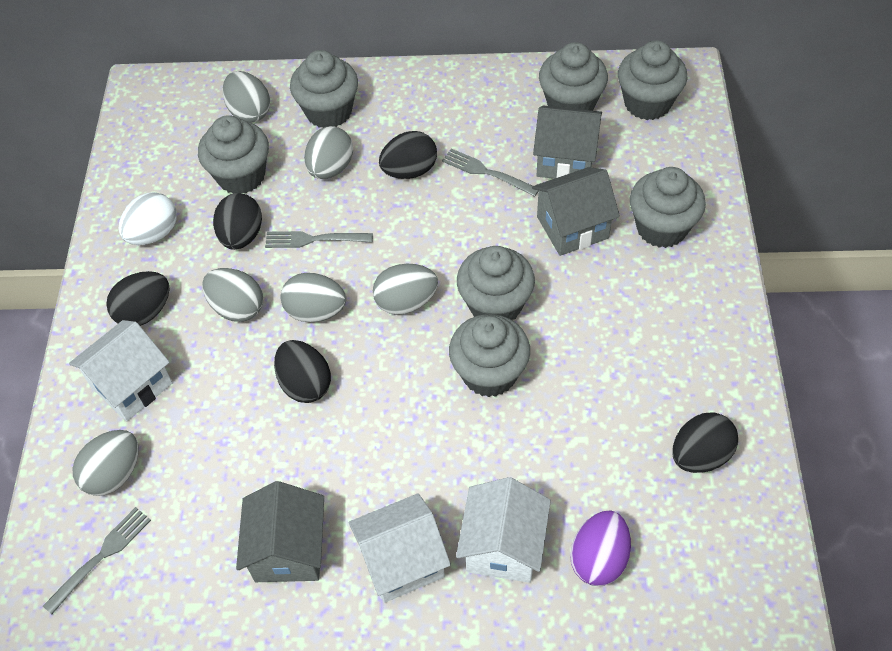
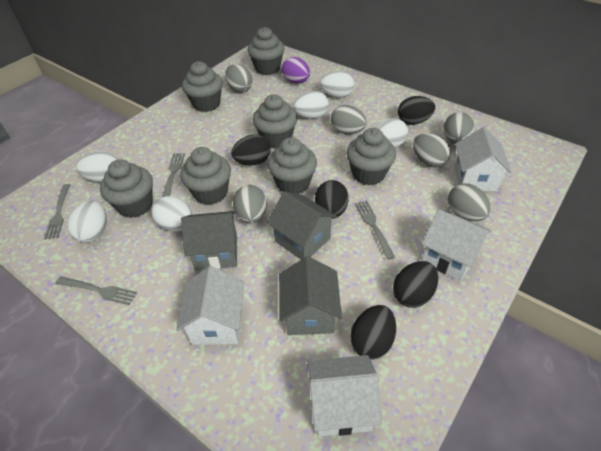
grey fork: [43,507,151,614] [265,231,373,248] [442,149,539,197] = 3 -> [44,184,71,240] [55,277,137,305] [162,153,185,197] [355,201,395,260] = 4
white egg: [119,192,177,245] = 1 -> [67,200,107,243] [76,151,118,182] [151,196,192,231] [293,91,329,119] [320,71,354,98] [376,118,408,148] = 6
white house: [69,320,173,421] [349,493,451,603] [456,477,551,583] = 3 -> [176,266,244,345] [307,355,382,436] [421,209,491,281] [454,127,511,191] = 4

